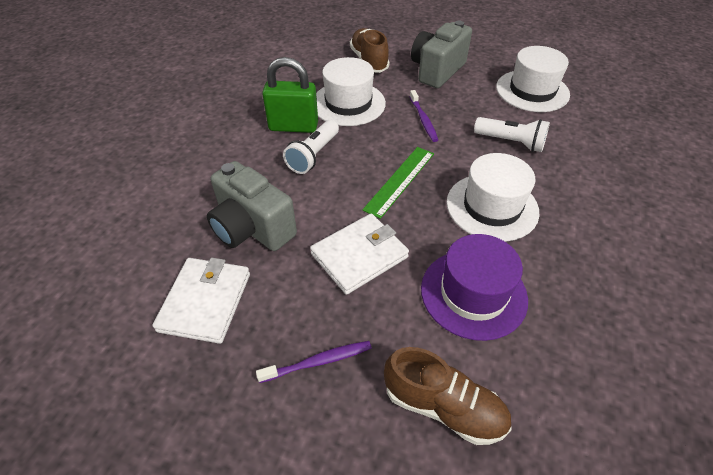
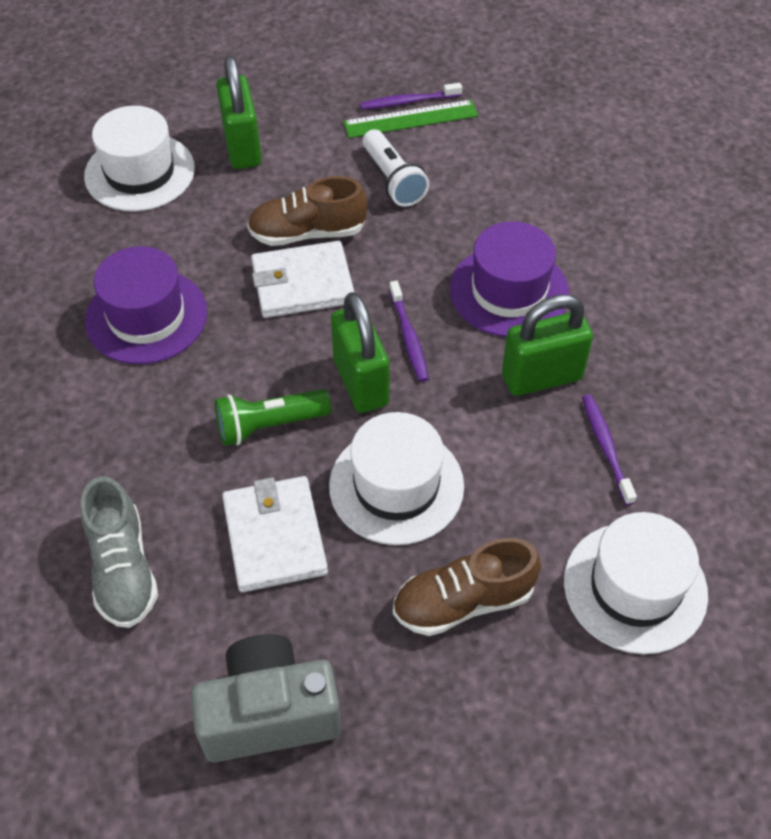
green flashlight: none = 0 -> [215,389,331,446] = 1
green padlock: [262,57,318,133] = 1 -> [216,56,262,169] [331,292,389,413] [502,294,593,396] = 3
grey camera: [207,161,297,251] [411,21,472,88] = 2 -> [190,634,341,762] = 1
grey shoe: none = 0 -> [81,476,158,628] = 1
purple hat: [421,234,528,341] = 1 -> [85,246,207,364] [450,221,569,337] = 2
purple toothbrush: [256,341,372,383] [409,90,438,142] = 2 -> [360,83,462,110] [389,281,429,382] [582,394,637,505] = 3
white flashlight: [283,120,339,174] [474,117,550,152] = 2 -> [363,129,429,207] = 1

